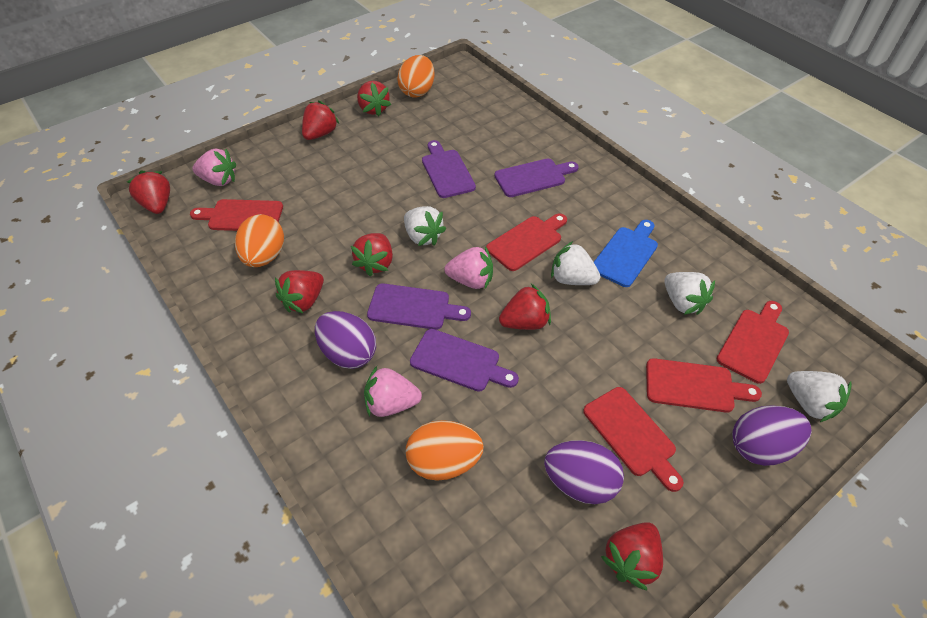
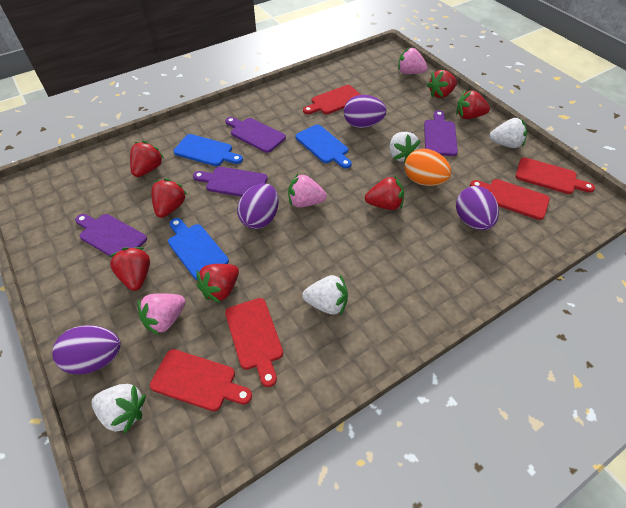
blue cutting board: [594,220,658,287] = 1 -> [168,218,229,280] [173,134,243,166] [296,124,352,169] = 3
orange egg: [235,214,284,267] [397,55,435,98] [406,420,484,481] = 3 -> [405,148,451,186] = 1
purple egg: [315,311,376,369] [544,440,624,504] [732,405,812,466] = 3 -> [52,325,120,375] [237,183,279,229] [344,95,387,128] [456,186,499,230] = 4

